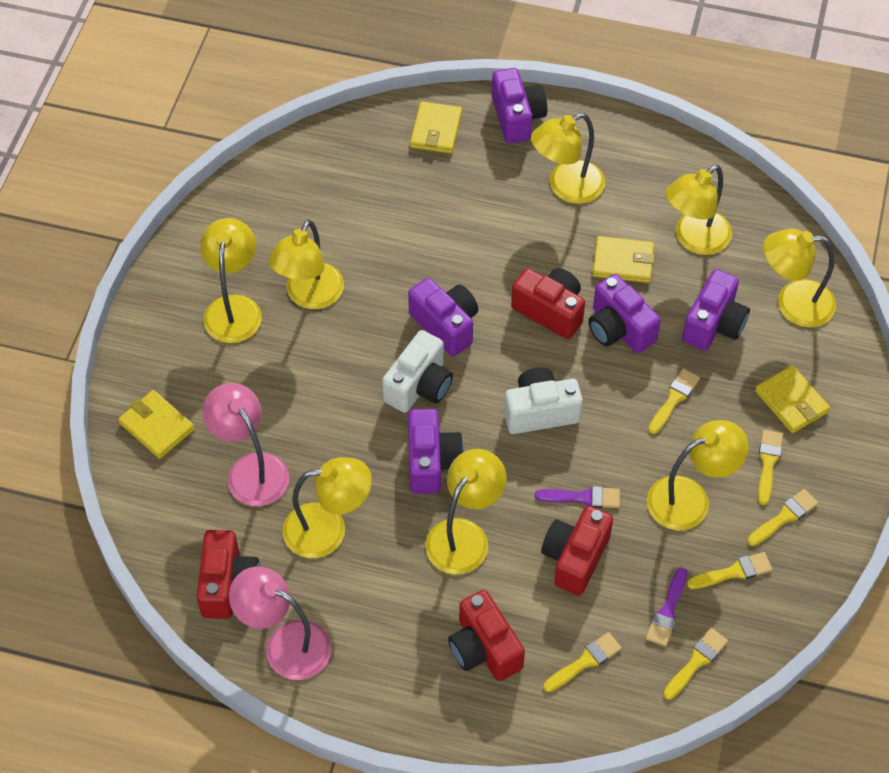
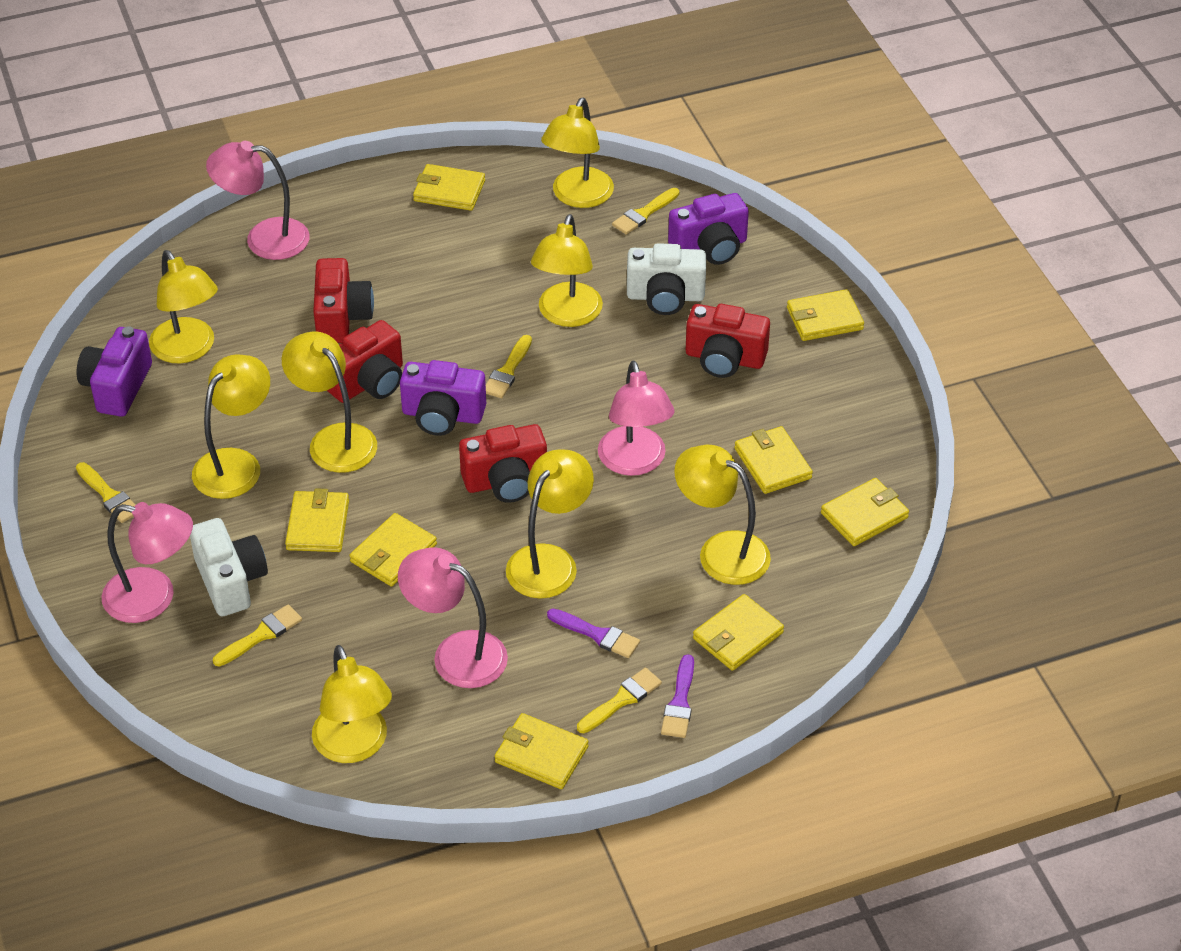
pink lamp: [202,383,289,506] [229,567,331,680] = 2 -> [101,502,193,623] [206,141,310,260] [398,547,508,688] [598,361,675,476] = 4
purple camera: [408,278,478,356] [408,409,464,494] [492,68,547,144] [588,274,661,353] [682,269,750,350] = 5 -> [77,326,152,417] [400,360,486,436] [668,193,749,265] = 3
yellow brush: [543,632,622,692] [648,368,700,434] [663,628,728,700] [687,552,773,589] [747,489,818,546] [758,430,783,505] = 6 -> [76,462,135,523] [213,604,302,667] [486,335,532,398] [577,667,662,733] [612,188,679,235] = 5
yellow wallet: [118,390,195,459] [410,101,462,153] [592,236,655,283] [755,365,830,433] = 4 -> [285,488,349,552] [349,513,437,587] [413,164,485,211] [494,713,589,789] [693,594,784,671] [734,426,813,494] [787,289,864,341] [821,478,909,546] = 8

